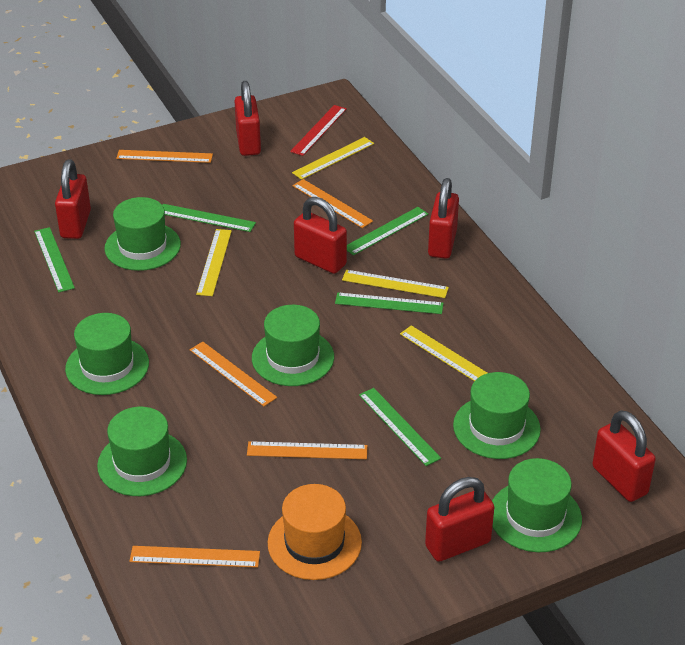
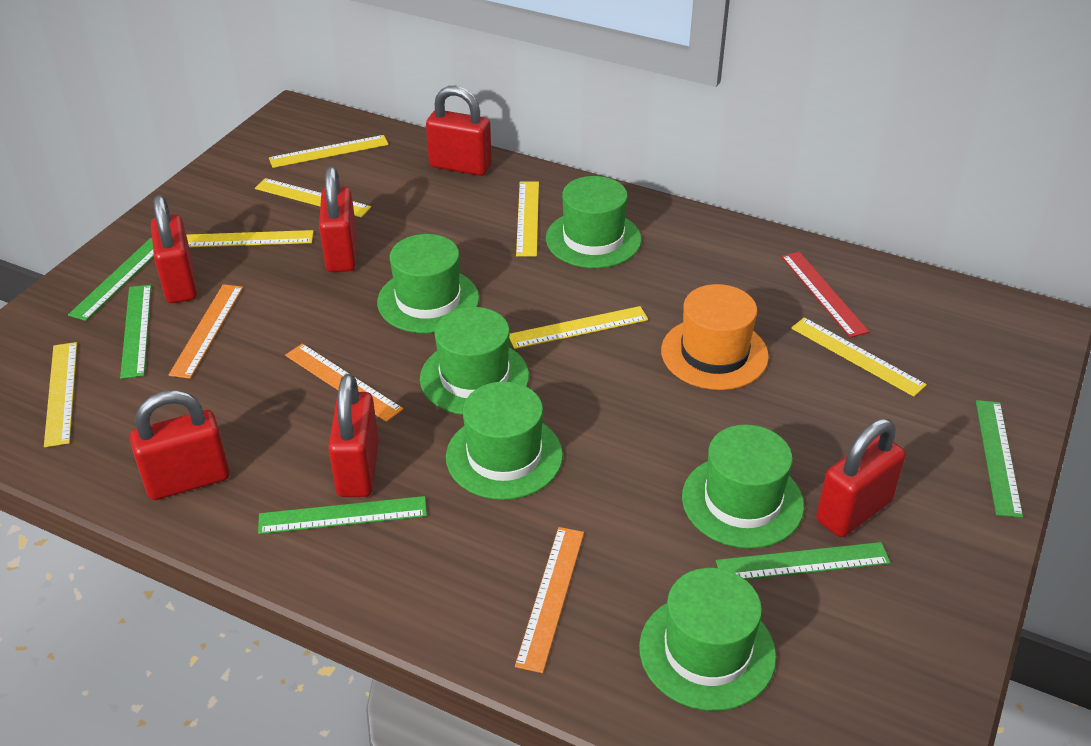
orange ruler: [116,150,213,163] [129,546,260,568] [190,342,277,406] [247,441,368,459] [292,179,373,228] = 5 -> [169,284,243,379] [285,344,403,422] [515,527,584,673] = 3
yellow ruler: [196,229,232,296] [292,137,374,180] [342,270,449,298] [400,325,487,381] = 4 -> [44,342,77,447] [186,230,314,247] [255,178,371,218] [269,135,389,168] [509,306,648,349] [516,181,539,257] [791,317,927,397] = 7

